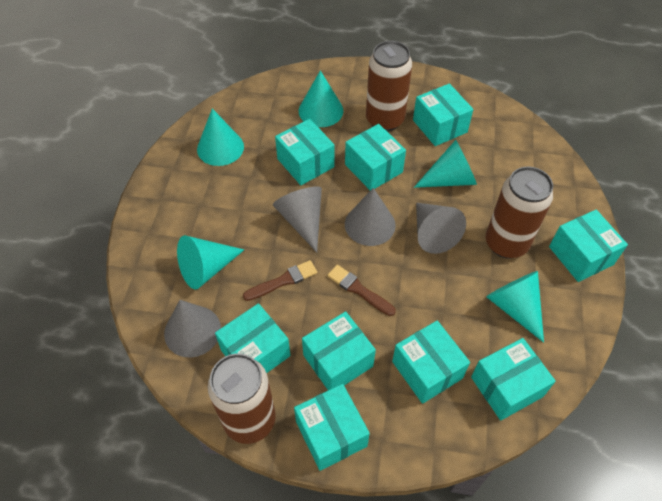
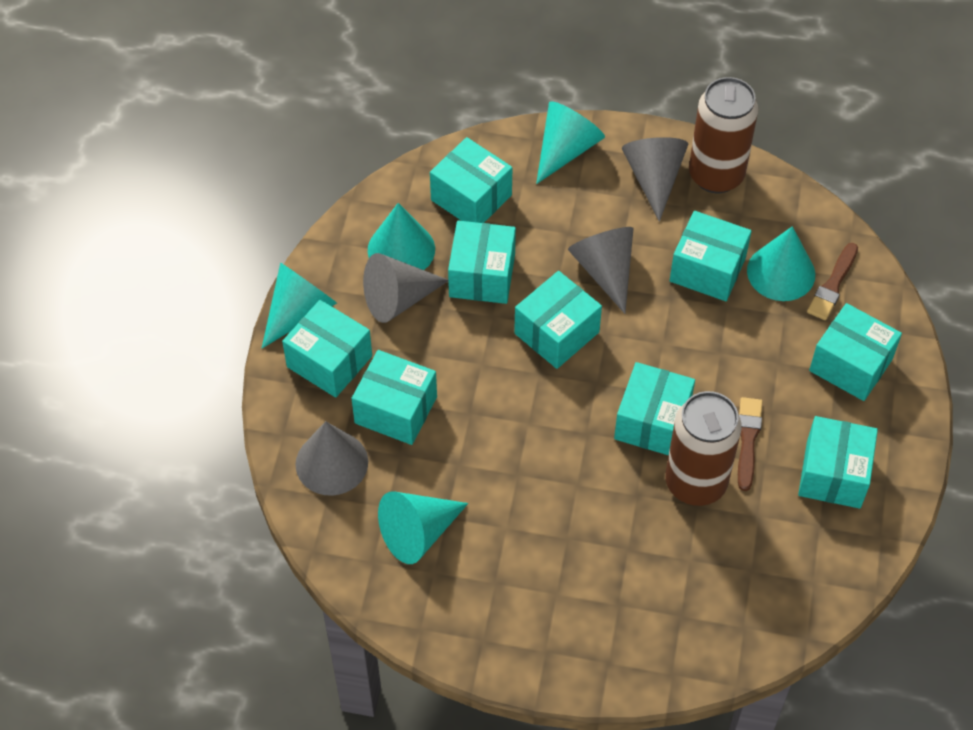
brown can: [207,354,276,444] [366,41,412,131] [486,167,553,259] = 3 -> [665,391,742,506] [689,77,758,193] = 2

